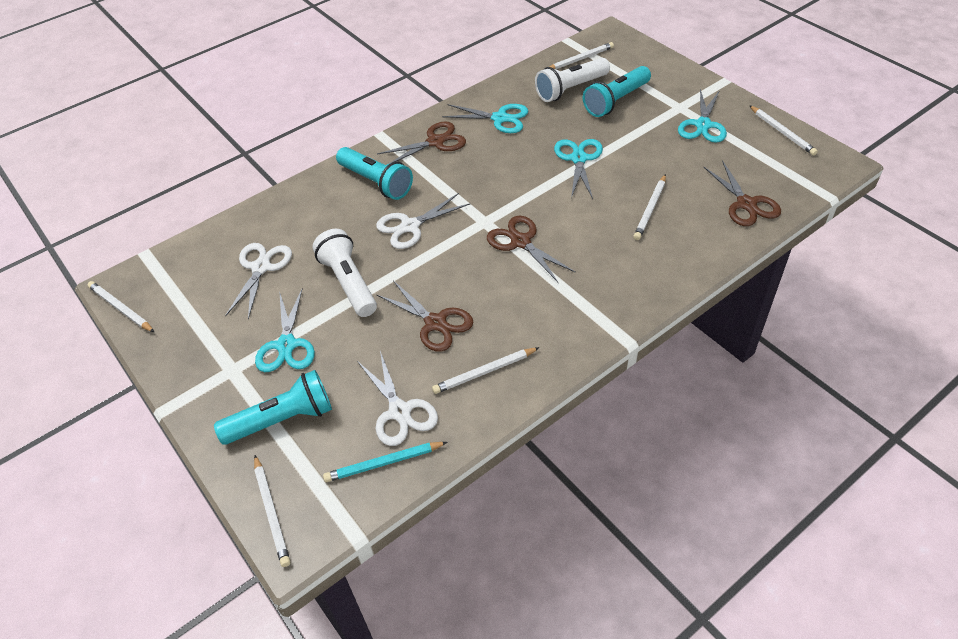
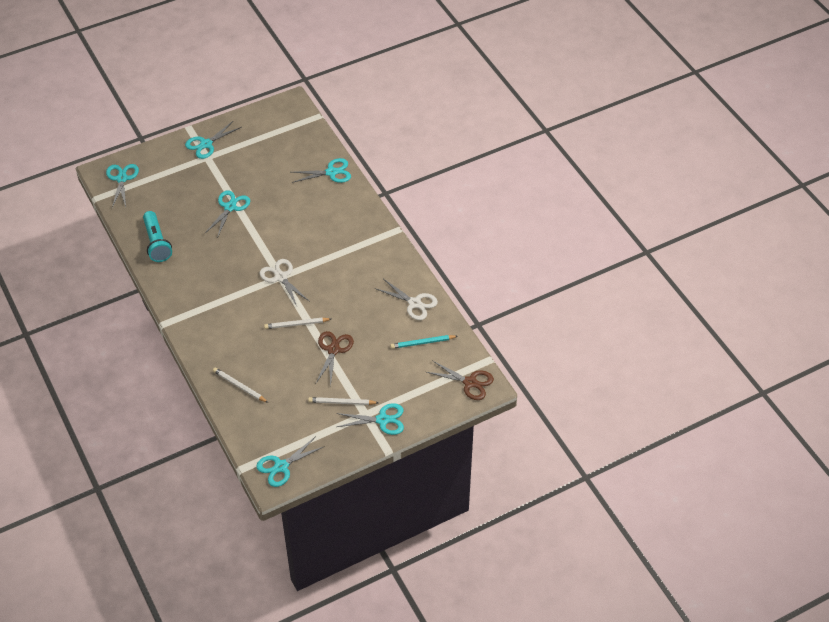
brown scissors: [377,121,466,164] [377,281,473,352] [487,216,576,282] [704,160,781,226] = 4 -> [316,331,354,386] [426,360,494,400] = 2
turquoise flashlight: [214,370,332,445] [336,147,413,200] [583,66,651,117] = 3 -> [143,211,172,262] = 1
turquoise scissors: [255,288,315,372] [442,104,528,133] [554,139,603,199] [678,89,727,143] = 4 -> [106,164,139,208] [185,121,242,159] [205,190,250,238] [256,436,325,487] [292,158,351,183] [336,403,404,435] = 6
white flashlight: [312,229,377,317] [535,58,610,102] = 2 -> none = 0
white pencil: [87,281,154,332] [254,455,290,567] [432,347,540,394] [549,42,614,69] [633,174,666,240] [749,105,818,156] = 6 -> [213,368,268,403] [264,318,331,329] [308,397,379,405] = 3
white scissors: [225,243,292,319] [357,351,438,446] [376,193,471,249] = 3 -> [259,259,310,306] [375,279,438,320] = 2

